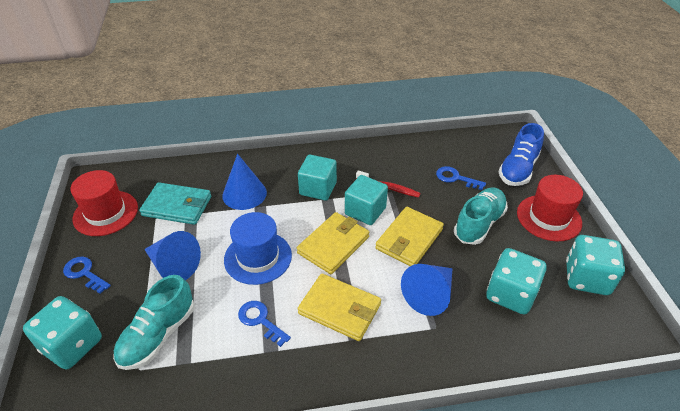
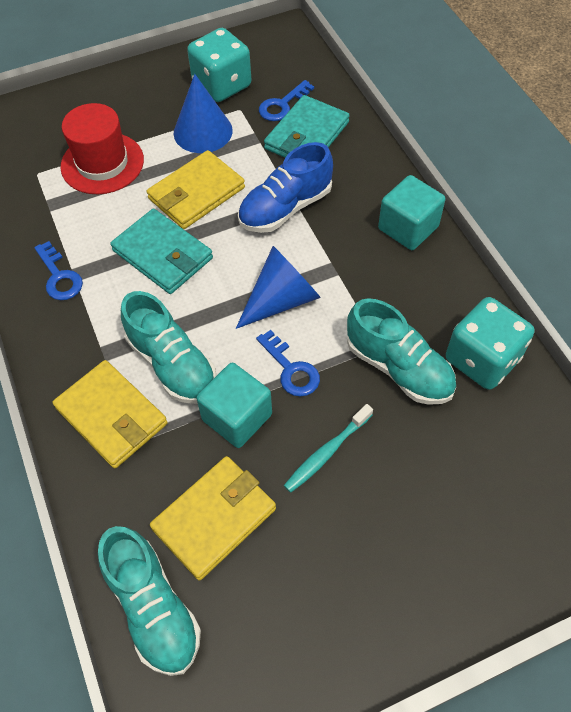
blue cone: [144,231,201,280] [222,154,267,210] [401,264,452,316] = 3 -> [173,74,233,153] [236,246,321,329] = 2
blue hat: [224,212,292,285] = 1 -> none = 0
red hat: [71,170,138,236] [517,175,583,241] = 2 -> [61,103,144,194] = 1
red toothbrush: [356,170,421,198] = 1 -> none = 0
turquoise dice: [23,296,102,370] [486,248,547,314] [566,235,625,295] = 3 -> [187,28,251,102] [446,297,534,390] = 2
turquoise shoe: [113,275,195,370] [454,188,508,245] = 2 -> [98,526,201,676] [121,291,216,404] [347,298,456,405] = 3
turquoise toothbrush: none = 0 -> [284,404,373,493] = 1
turquoise wallet: [139,182,211,225] = 1 -> [110,209,213,294] [264,95,350,158] = 2

